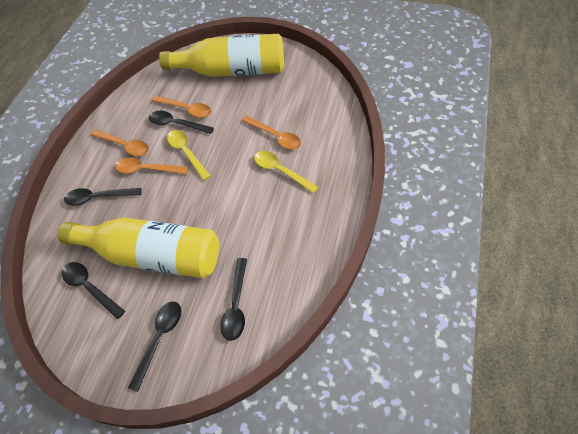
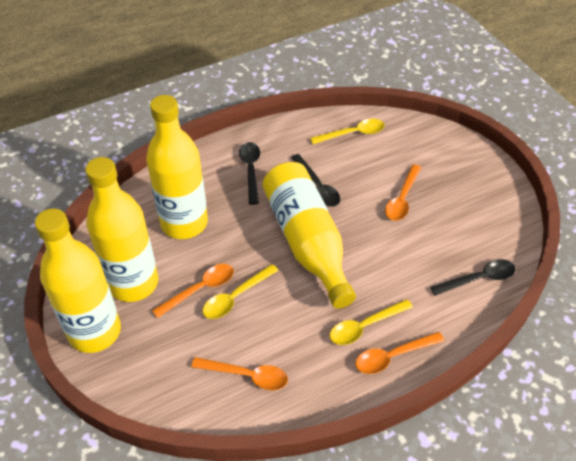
black spoon: [62,262,125,319] [64,188,142,206] [128,301,181,392] [149,111,214,134] [220,258,247,341] = 5 -> [239,142,260,205] [291,154,340,207] [430,259,516,296] = 3
yellow bottle: [57,218,219,279] [159,34,284,77] = 2 -> [35,208,121,353] [85,157,158,302] [146,95,208,239] [262,162,356,308] = 4
yellow spoon: [167,130,211,181] [254,151,318,193] = 2 -> [203,264,278,319] [310,119,385,144] [330,299,413,345] = 3

